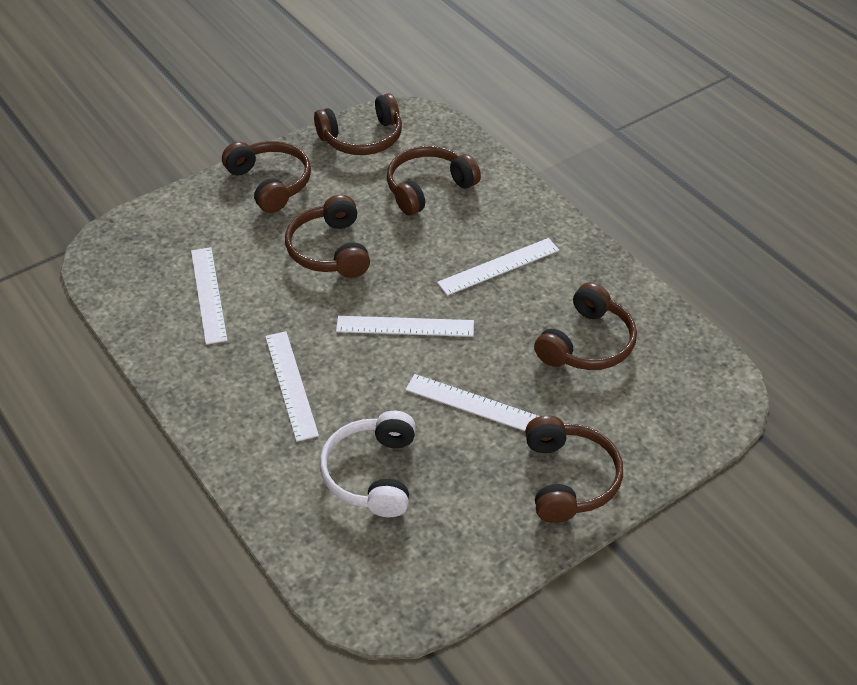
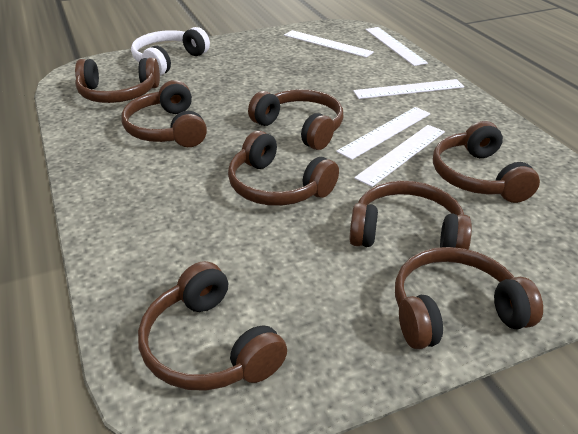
brown headphones: [222,141,311,213] [285,195,370,278] [314,93,402,155] [387,146,481,216] [525,415,623,523] [534,282,637,370] = 6 -> [75,58,160,103] [121,80,207,147] [138,261,287,391] [228,131,339,206] [248,89,343,150] [349,181,472,250] [395,247,543,349] [433,121,540,203] = 8

